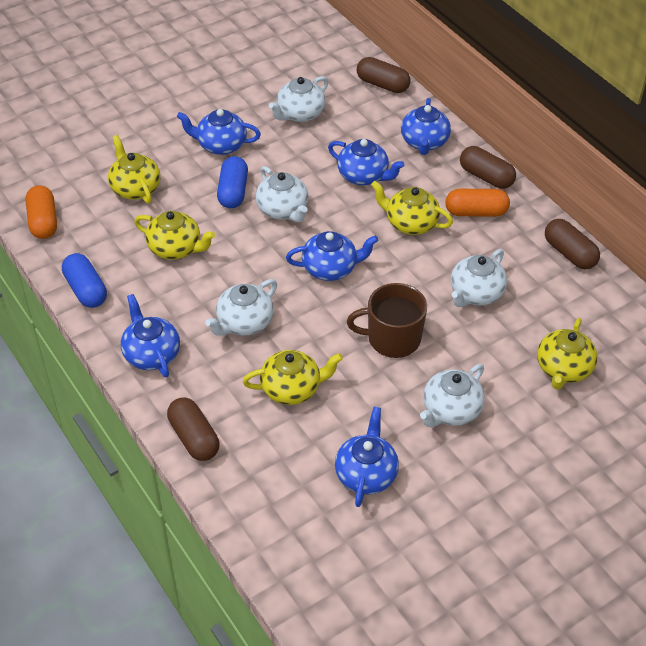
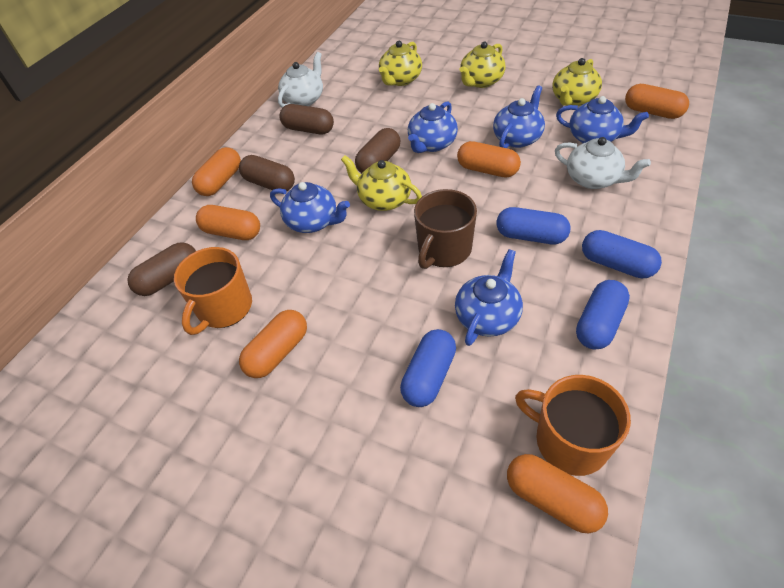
blue capsule: [62,253,107,308] [217,156,248,208] = 2 -> [400,329,456,407] [496,207,571,244] [576,280,630,349] [582,230,662,279] = 4
blue teapot: [121,294,180,377] [177,109,261,155] [286,231,378,281] [328,139,405,185] [335,407,399,507] [401,98,451,155] = 6 -> [270,182,350,233] [408,101,458,153] [455,249,523,346] [493,85,545,148] [556,96,649,143] = 5
orange capsule: [26,185,57,239] [445,189,510,217] = 2 -> [192,147,241,196] [196,205,260,240] [239,310,307,378] [457,141,521,178] [507,454,608,534] [625,84,689,119] = 6
orange mug: none = 0 -> [174,247,252,335] [515,375,631,476] = 2
white teapot: [205,279,277,336] [256,166,308,222] [269,76,328,122] [420,364,485,427] [451,249,507,307] = 5 -> [278,52,323,108] [555,137,651,189] = 2
yellow teapot: [108,135,161,204] [134,211,215,260] [243,350,343,405] [371,181,453,235] [537,318,598,390] = 5 -> [341,155,422,211] [379,41,422,86] [460,42,505,88] [552,58,602,106] = 4

